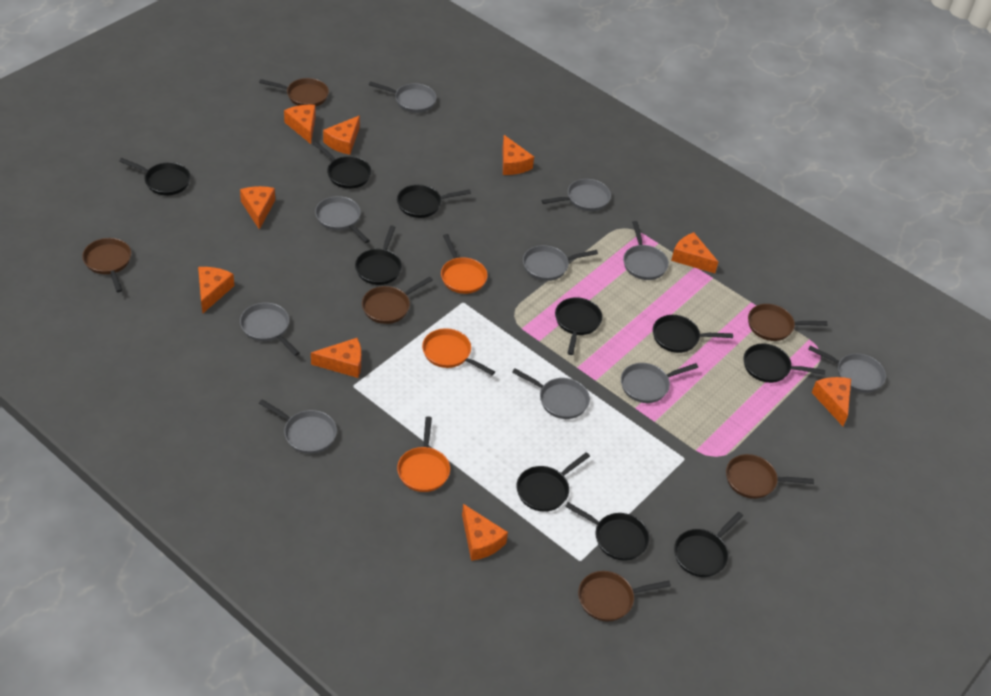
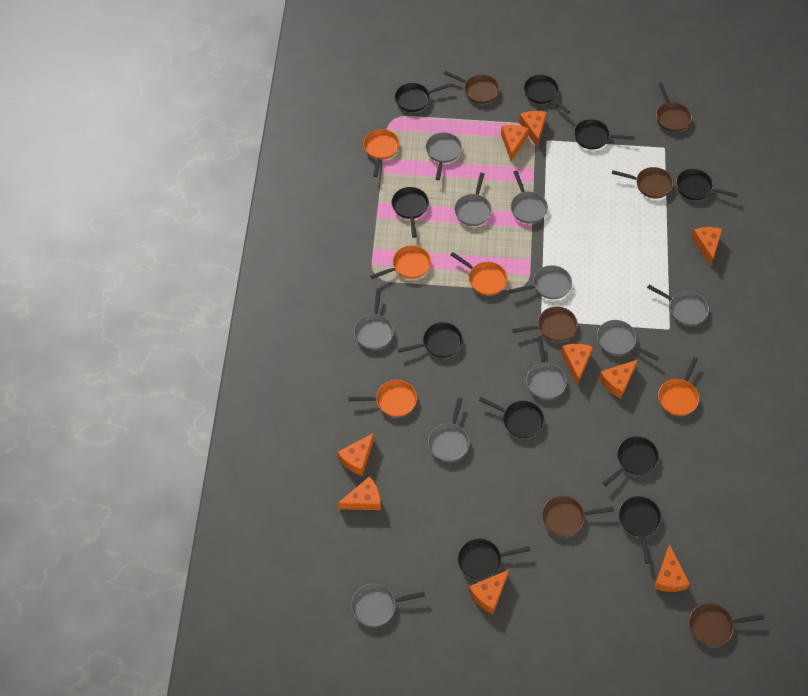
orange pan: [397,416,450,492] [422,328,495,375] [441,234,488,294] = 3 -> [348,380,417,417] [363,129,399,177] [370,245,431,279] [450,252,508,295] [658,357,699,416] = 5

